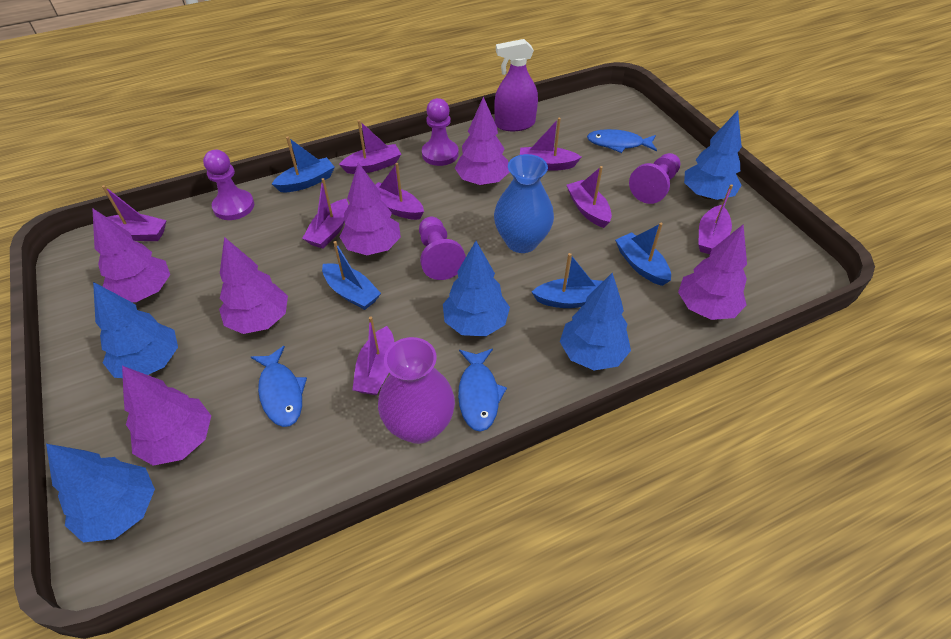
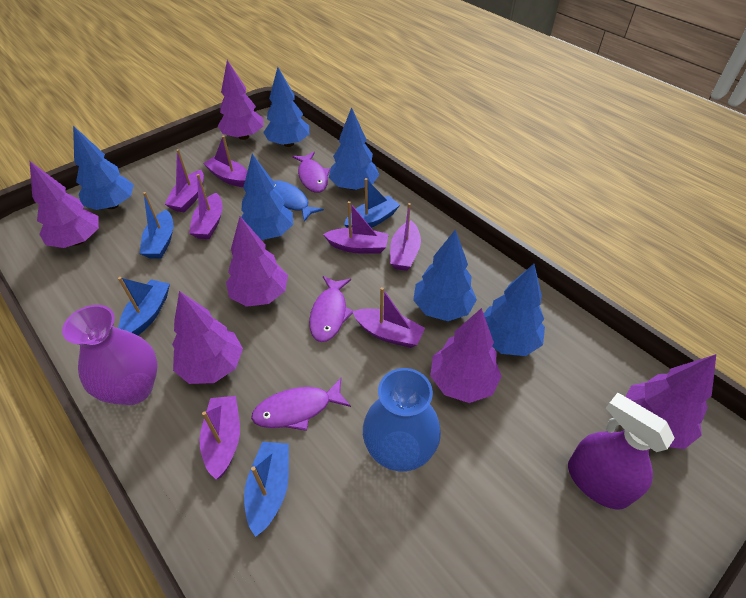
blue fish: [251,346,307,427] [458,349,507,432] [587,129,657,153] = 3 -> [274,181,324,222] = 1
blue tree: [46,444,155,542] [93,282,178,378] [443,241,510,336] [560,273,631,370] [684,110,742,200] = 5 -> [73,126,134,210] [241,154,293,240] [263,67,309,147] [329,107,379,190] [413,229,477,321] [484,264,545,356] = 6
purple boat: [102,185,167,241] [302,178,348,249] [339,120,401,174] [352,317,394,395] [375,163,424,220] [520,118,581,171] [567,166,612,228] [698,184,733,254] = 8 -> [165,149,204,212] [189,174,222,239] [200,396,240,479] [203,136,247,187] [323,201,389,254] [352,287,425,348] [390,203,421,271] = 7
purple fish: none = 0 -> [251,378,351,431] [292,152,330,193] [309,276,353,342] = 3
purple pawn: [203,150,254,220] [419,217,466,280] [422,98,459,166] [629,153,681,204] = 4 -> none = 0

